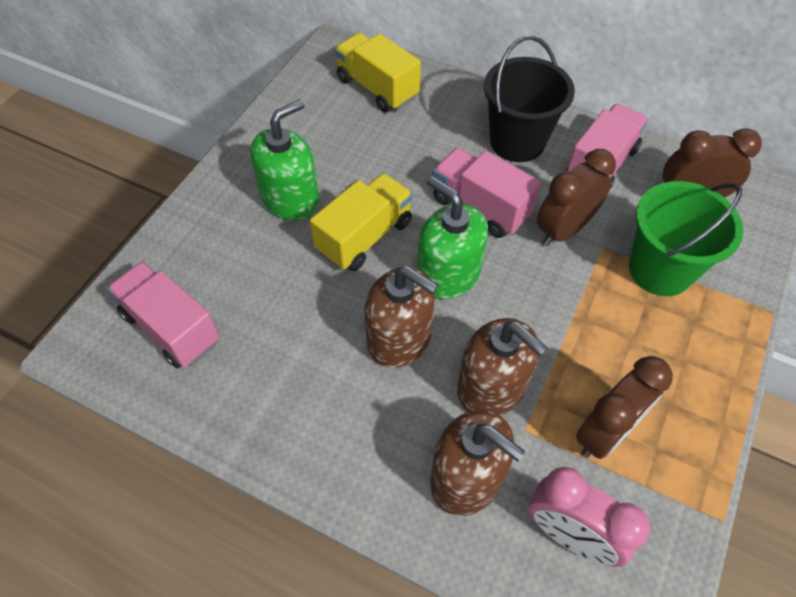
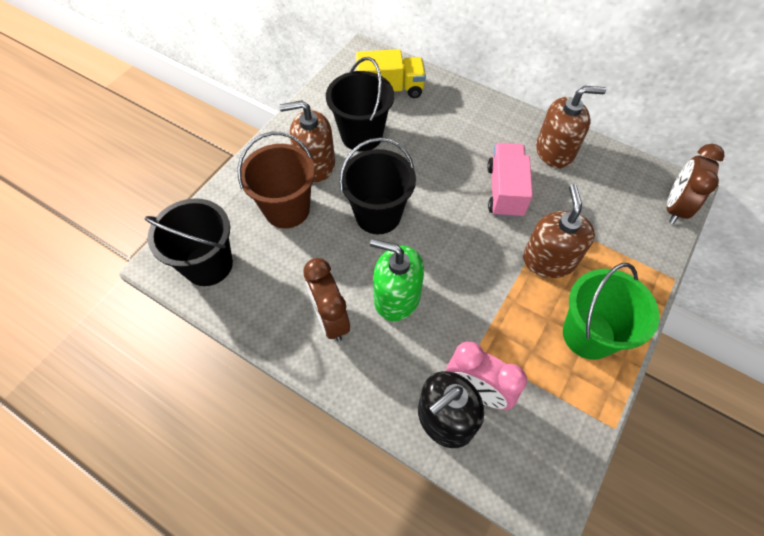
black bucket: [484,36,575,162] = 1 -> [145,198,233,286] [326,57,394,151] [339,138,416,234] = 3
black soap dispenser: none = 0 -> [418,371,484,448] = 1
brown bucket: none = 0 -> [237,132,315,228] = 1
brown clock: [537,149,616,246] [576,356,673,459] [663,128,762,198] = 3 -> [303,258,350,341] [667,144,724,224] = 2
green soap dispenser: [250,99,319,221] [417,176,488,299] = 2 -> [370,238,424,321] = 1
pink truck: [107,261,220,368] [433,148,541,238] [566,104,648,189] = 3 -> [487,143,533,218] = 1
yellow truck: [310,173,413,271] [335,33,421,113] = 2 -> [356,49,426,98] = 1

